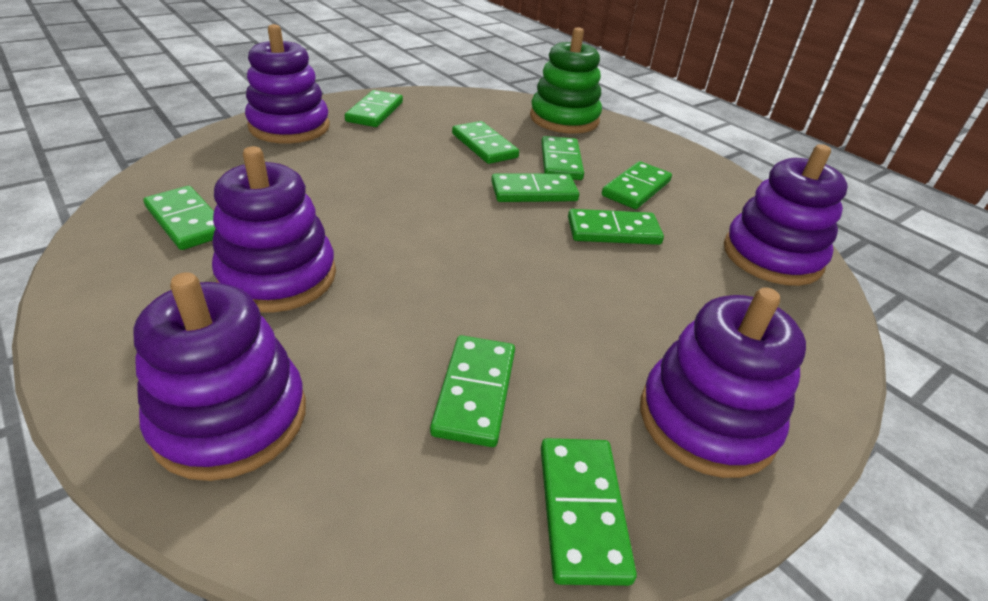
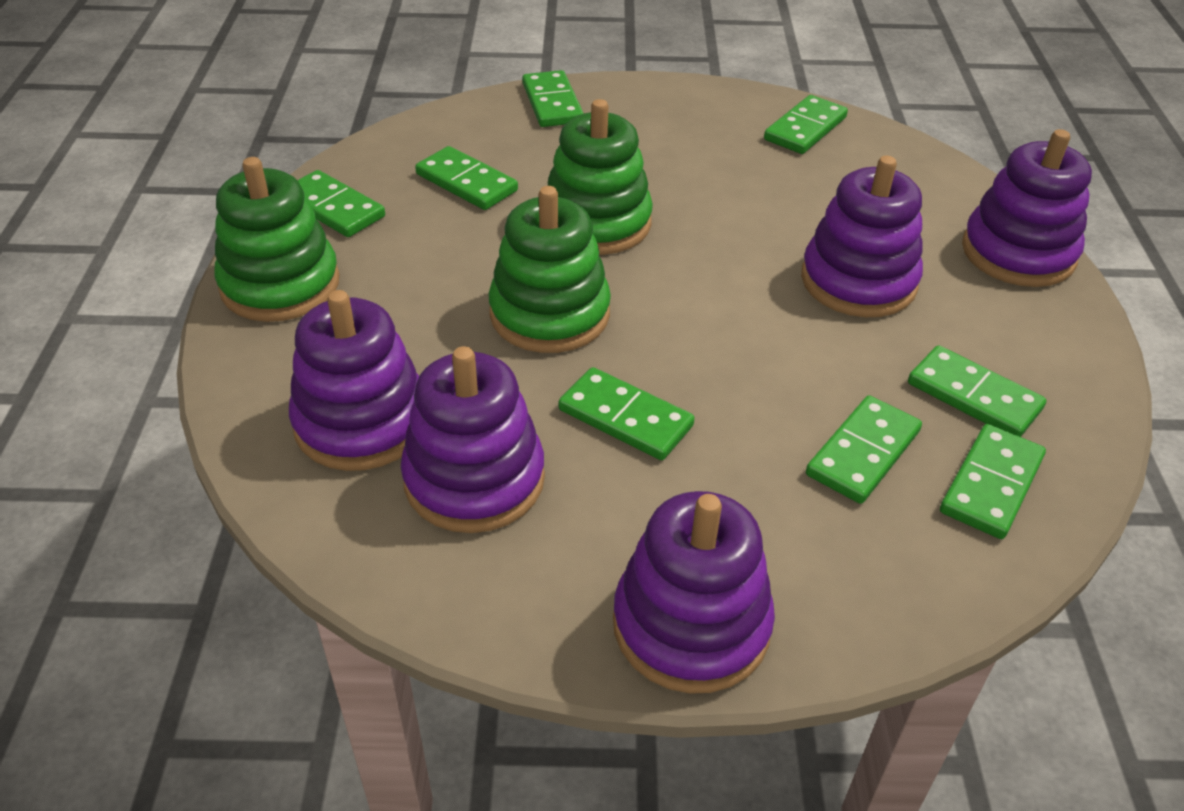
green domino: [143,186,216,250] [345,90,403,127] [430,335,515,447] [452,121,519,164] [491,173,579,202] [541,136,584,180] [541,438,637,586] [568,209,664,245] [602,161,672,209] = 9 -> [298,170,385,237] [415,146,518,210] [522,70,584,127] [559,367,695,460] [764,95,848,154] [806,395,922,504] [908,345,1046,437] [940,424,1046,539] = 8
green stacking toy: [530,27,602,134] = 1 -> [215,157,340,322] [488,186,611,353] [548,99,653,255] = 3

